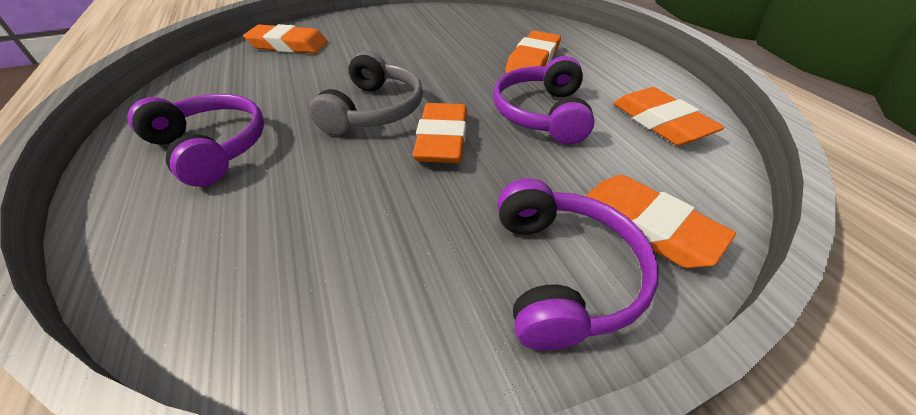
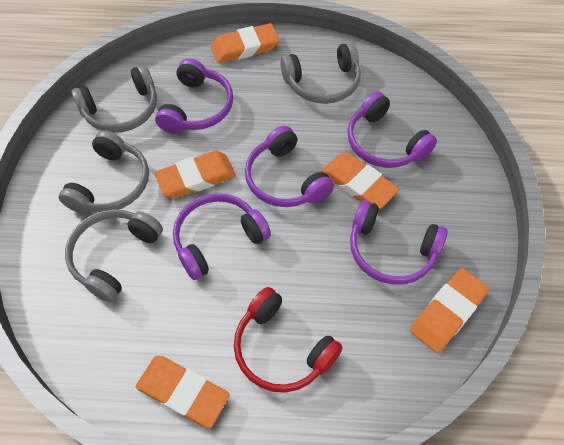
grey headphones: [309,51,423,135] = 1 -> [59,130,149,213] [65,209,163,302] [71,65,157,133] [280,42,361,104] = 4
purple headphones: [127,94,265,187] [493,56,595,144] [497,178,659,350] = 3 -> [155,58,233,134] [173,193,271,280] [245,126,334,207] [348,92,437,168] [350,200,448,285] = 5
red headphones: none = 0 -> [234,287,343,393] = 1

